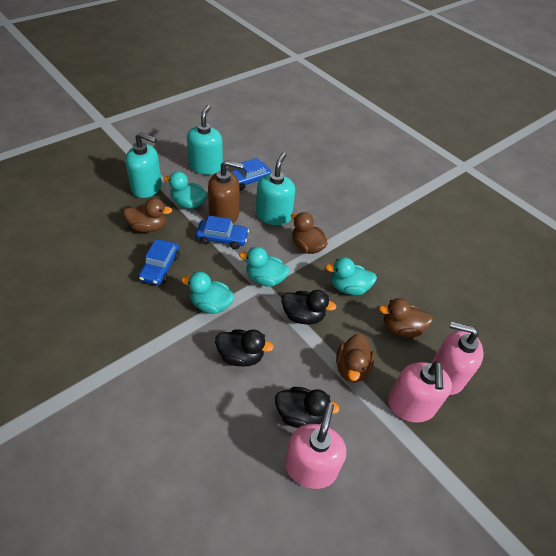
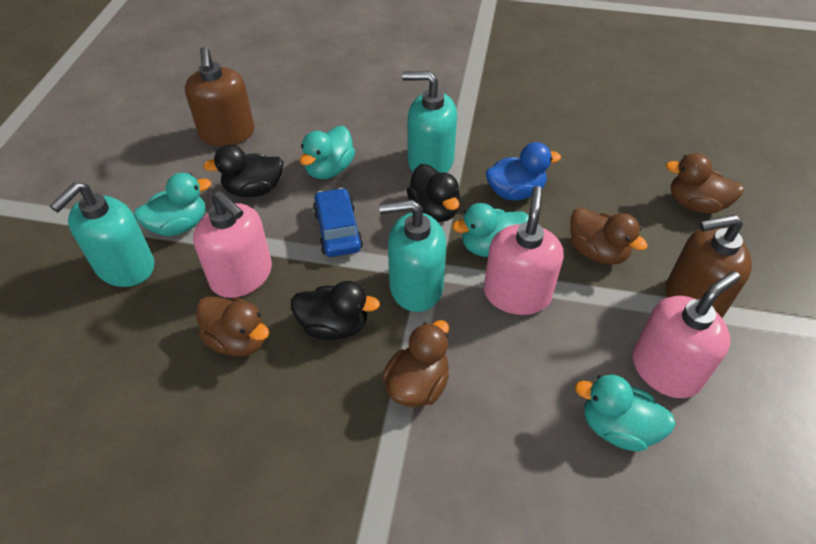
blue car: [138,239,180,285] [196,216,249,249] [230,158,272,190] = 3 -> [313,188,363,257] = 1
blue duck: none = 0 -> [486,142,561,201] = 1
brown soap dispenser: [208,160,244,223] = 1 -> [185,47,254,147] [666,215,752,318] = 2

